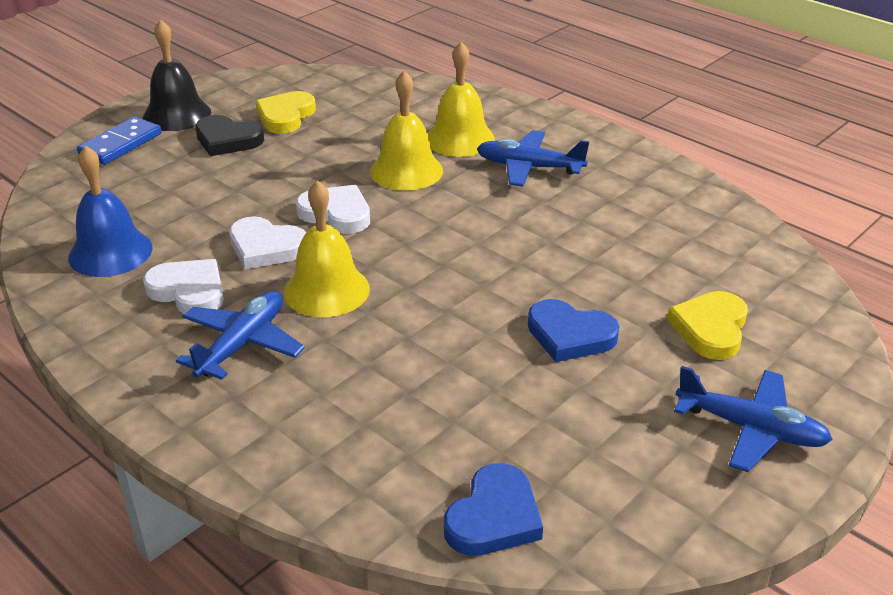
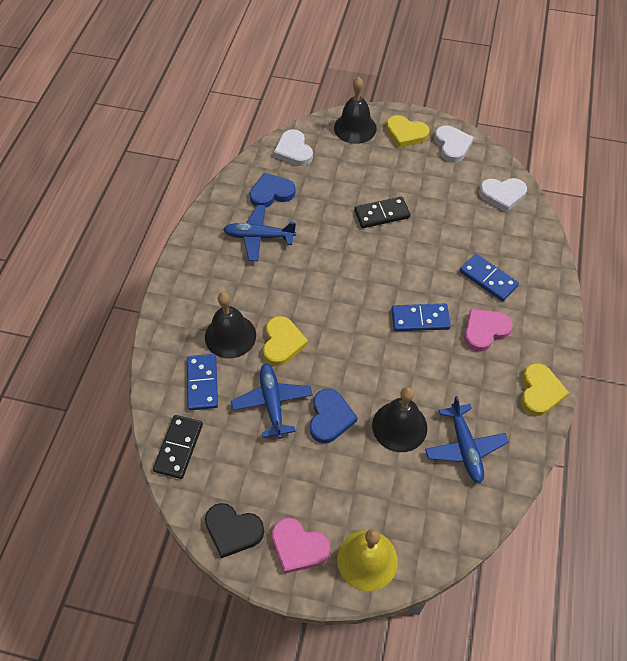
black bell: [143,19,211,131] = 1 -> [205,292,256,358] [334,77,377,144] [372,387,427,452] = 3
black domino: none = 0 -> [153,415,203,479] [354,197,410,228] = 2
blue bell: [68,145,152,277] = 1 -> none = 0
blue domino: [77,116,161,165] = 1 -> [187,354,218,410] [391,304,451,331] [460,254,519,301] = 3
pink heart: none = 0 -> [272,518,330,574] [464,309,513,352] = 2
yellow bell: [284,180,370,317] [370,71,443,191] [428,42,495,157] = 3 -> [337,529,398,591] = 1
yellow heart: [255,91,316,134] [667,291,748,360] = 2 -> [263,316,308,366] [386,115,429,148] [521,363,569,416] = 3

